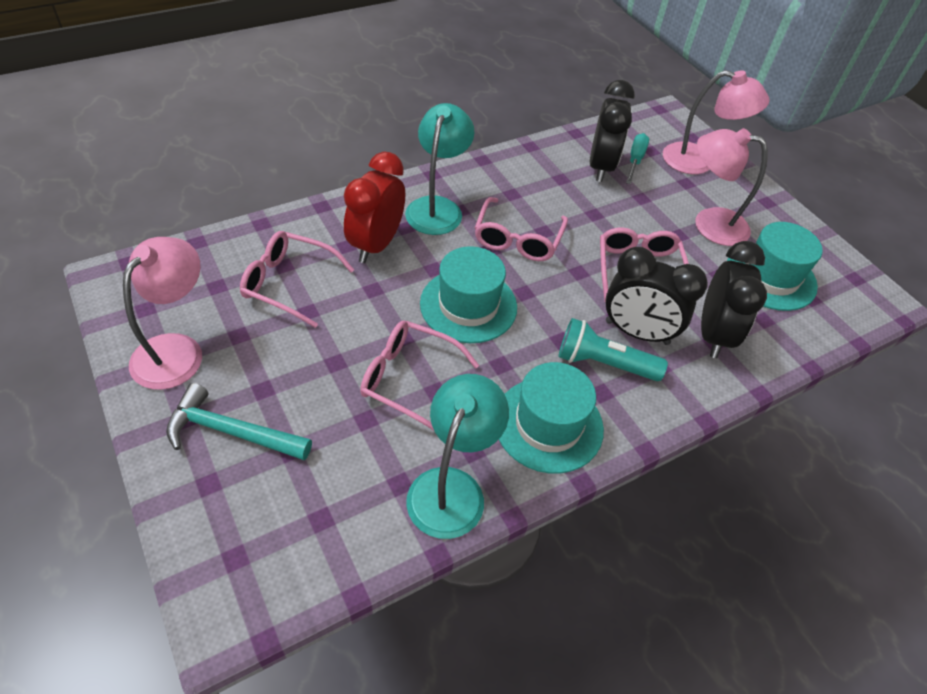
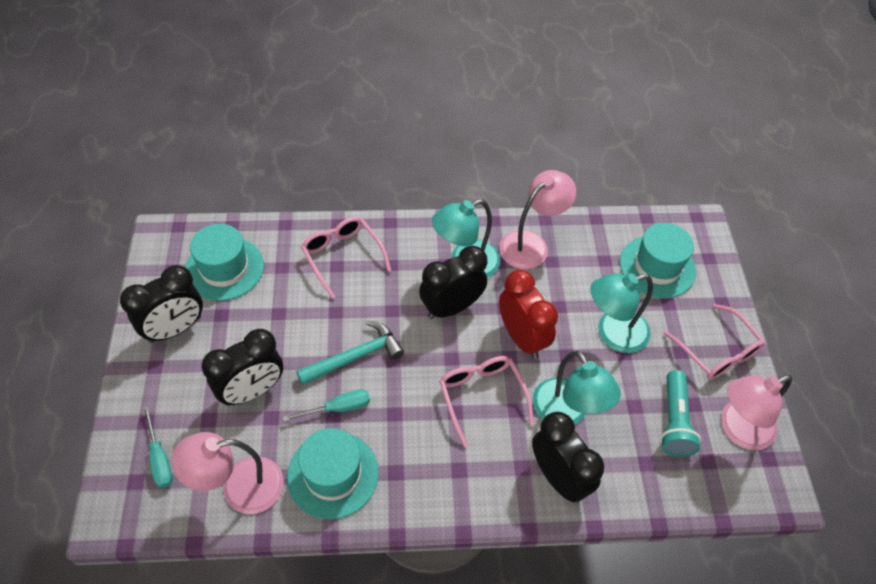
black clock: [590,80,635,182] [605,247,708,345] [701,241,767,358] = 3 -> [120,265,203,343] [202,329,283,406] [419,246,487,319] [532,412,604,503] = 4
pink glasses: [240,231,354,328] [360,321,480,431] [475,197,568,261] [600,227,689,301] = 4 -> [301,217,391,299] [439,356,534,447] [663,304,765,380] = 3
turquoise lamp: [405,103,474,235] [406,374,509,539] = 2 -> [432,199,500,278] [532,351,621,425] [590,273,653,353] = 3
turquoise screwdriver: [626,133,649,184] = 1 -> [143,406,173,488] [282,389,370,422] = 2

